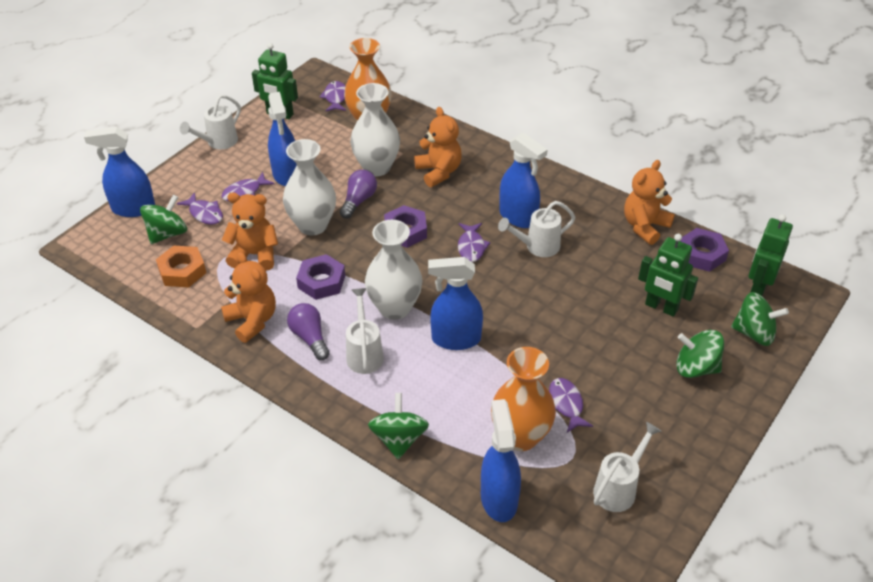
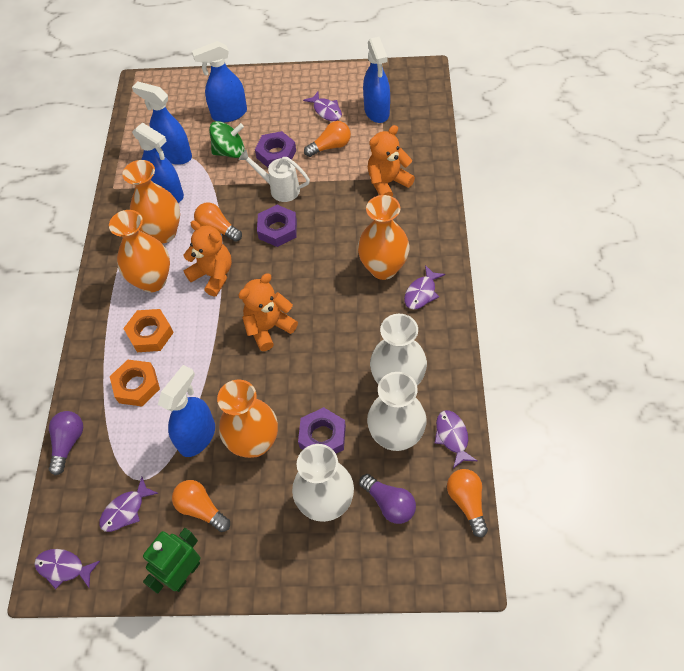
green robot: [252,43,298,119] [638,234,698,317] [749,214,793,296] = 3 -> [143,528,201,594] = 1
green spinning top: [140,195,187,244] [368,393,429,459] [676,330,724,378] [731,292,789,346] = 4 -> [209,121,245,158] = 1
orange light bulb: none = 0 -> [172,480,230,532] [194,202,242,242] [304,121,351,157] [447,469,488,538] = 4
orange nut: [156,246,206,287] = 1 -> [110,360,160,406] [123,309,174,352] = 2
orange teddy bear: [221,252,276,343] [222,192,278,270] [414,107,462,187] [624,160,675,245] = 4 -> [183,221,232,296] [238,273,298,351] [368,125,415,197] = 3
orange vase: [344,38,392,122] [491,347,556,451] = 2 -> [109,210,170,292] [122,160,180,243] [217,379,278,458] [358,195,409,280] = 4
white watering can: [180,94,241,150] [346,288,384,374] [498,201,575,257] [593,422,661,512] = 4 -> [239,150,310,202] = 1

